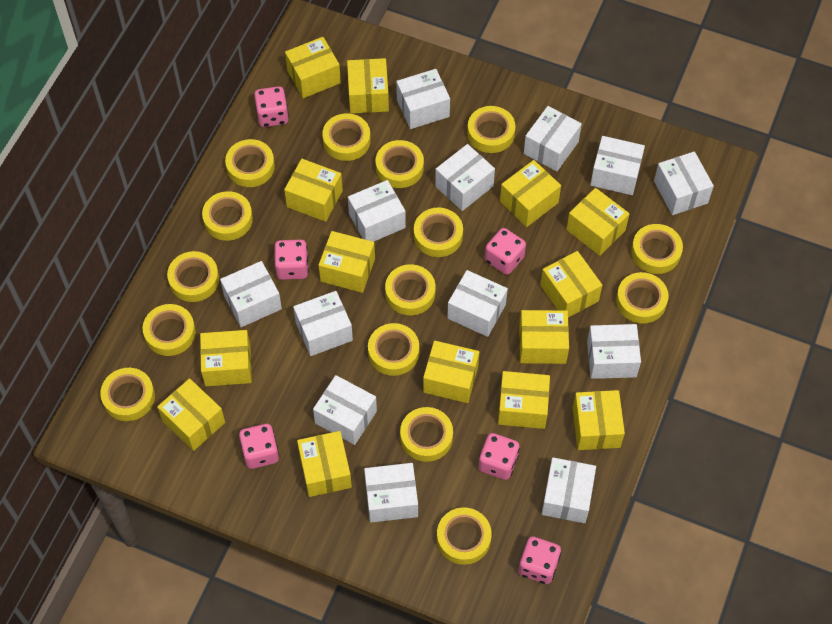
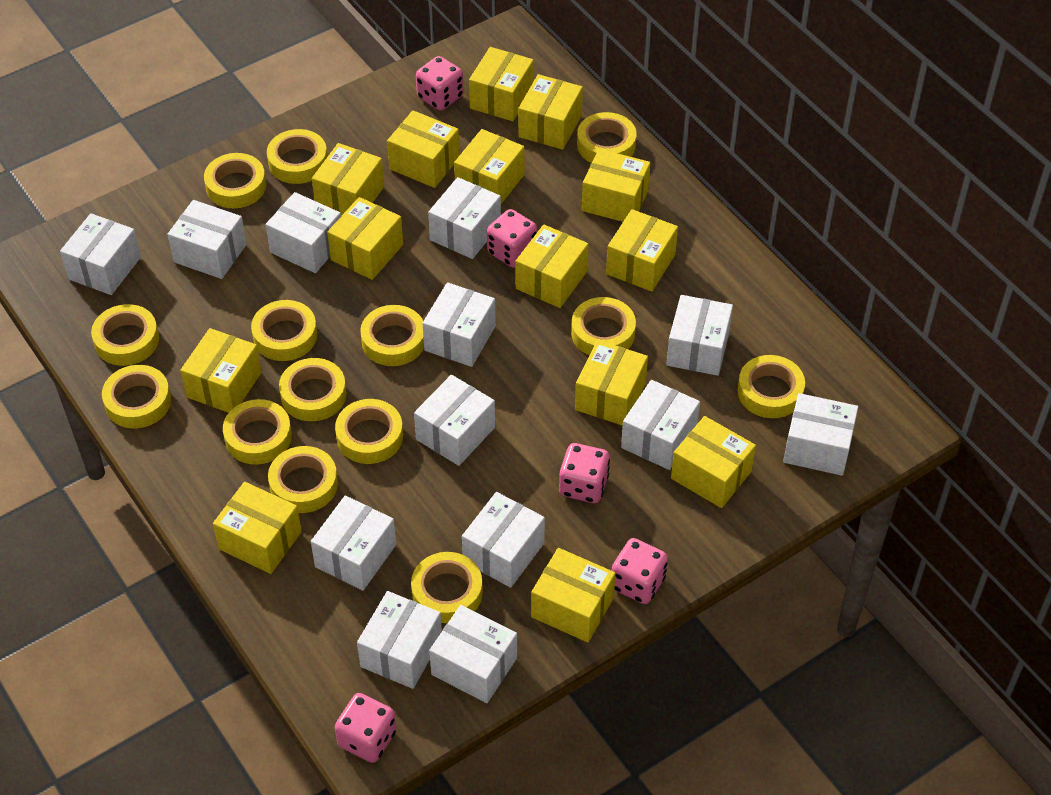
pink dice: [239,424,279,469] [254,86,289,127] [274,240,309,280] [479,433,520,480] [485,228,526,275] [519,536,561,584] = 6 -> [335,693,397,763] [416,56,464,111] [487,209,537,268] [559,443,610,503] [612,538,668,604] = 5
yellow tape: [100,368,155,421] [143,304,196,356] [167,251,219,302] [202,191,253,241] [225,139,275,187] [322,114,371,161] [368,323,419,376] [376,140,424,188] [385,264,436,315] [400,407,453,462] [414,207,463,257] [437,508,492,565] [467,106,516,153] [616,272,668,324] [631,224,683,274] = 15 -> [91,304,159,366] [102,365,171,428] [204,153,266,208] [223,399,292,465] [251,300,317,361] [267,129,328,184] [268,446,338,513] [279,358,346,421] [335,399,403,464] [360,305,424,366] [411,552,483,623] [571,297,636,355] [577,112,637,163] [737,355,805,418] = 14

